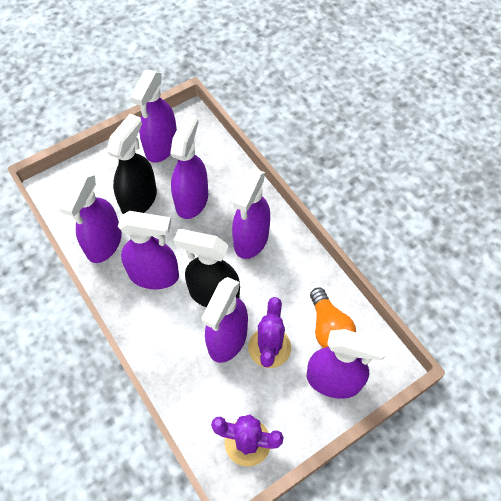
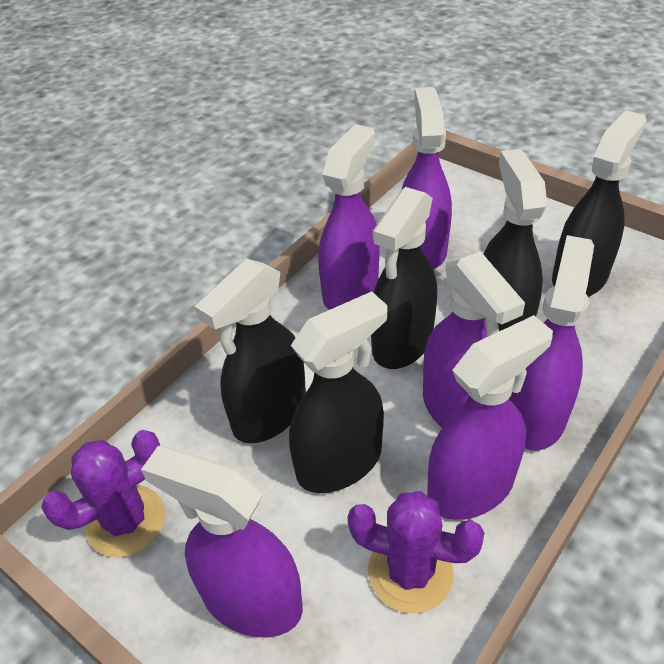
black spray bottle: [106,114,157,214] [173,229,240,307] = 2 -> [194,258,306,443] [289,291,387,493] [371,187,437,369] [483,149,547,331] [552,110,646,297] = 5
orange light bulb: [310,288,356,348] = 1 -> none = 0
purple spray bottle: [59,172,121,263] [118,211,179,289] [130,70,177,163] [170,113,208,219] [201,277,248,363] [232,169,270,259] [307,329,388,399] = 7 -> [141,446,303,637] [318,124,380,310] [401,87,452,269] [423,251,525,428] [427,315,553,520] [509,235,594,451] = 6

